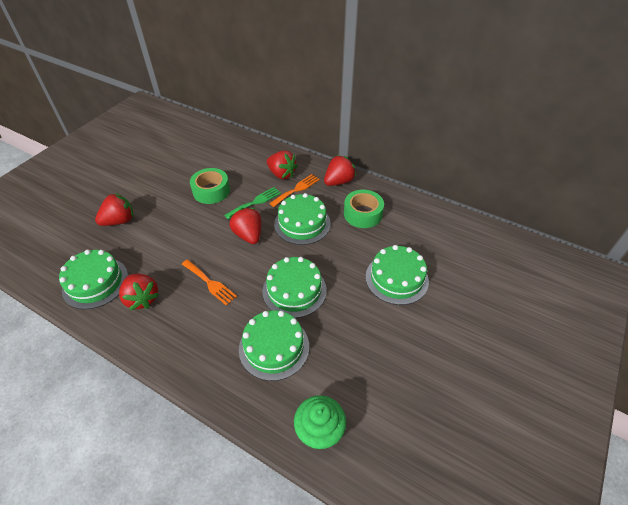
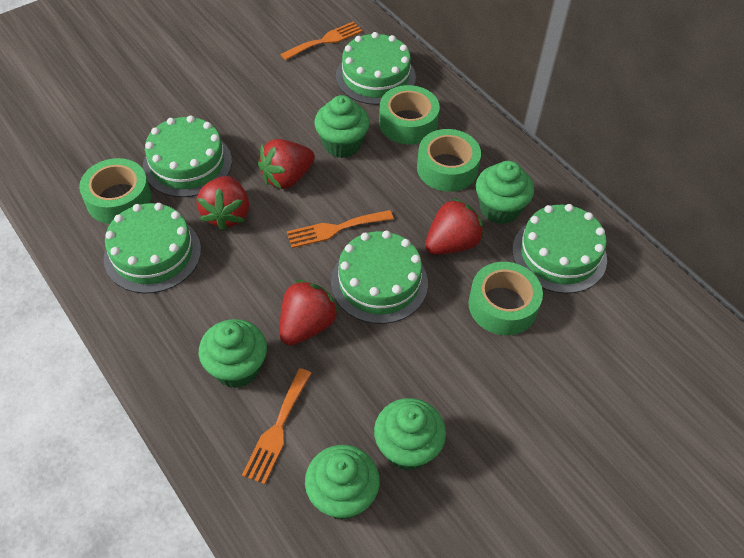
green cupcake: [294,395,346,450] = 1 -> [199,319,267,388] [305,445,380,520] [314,95,370,158] [374,398,446,471] [476,161,534,224] = 5
green fork: [224,187,281,219] = 1 -> none = 0
green tape: [190,168,230,204] [344,190,384,228] = 2 -> [79,158,151,224] [379,85,440,144] [417,129,481,192] [468,262,543,335] = 4
orange fork: [182,259,237,306] [269,174,320,207] = 2 -> [242,368,312,485] [280,21,363,60] [287,210,393,248] = 3
red strawberry: [95,193,133,226] [119,274,160,310] [230,208,261,244] [267,150,298,179] [324,155,356,186] = 5 -> [196,176,249,231] [258,139,315,189] [280,280,339,346] [425,198,484,255] = 4

